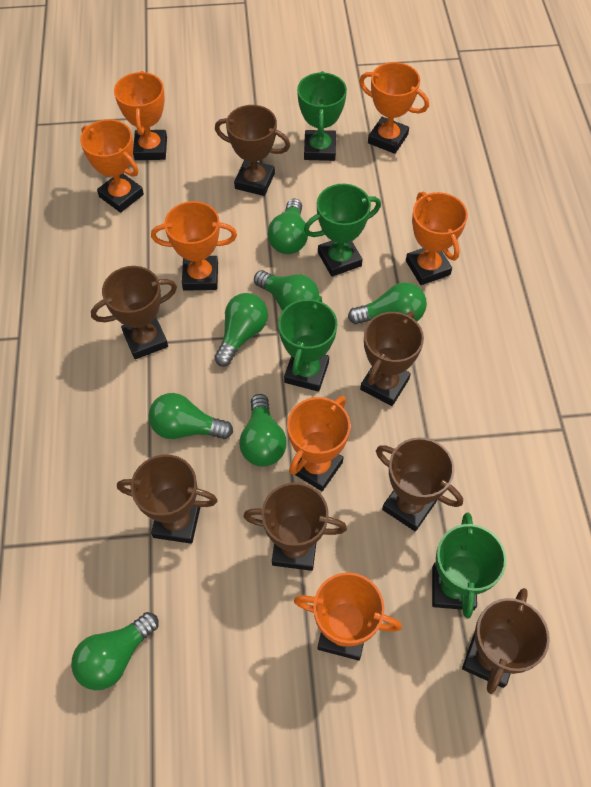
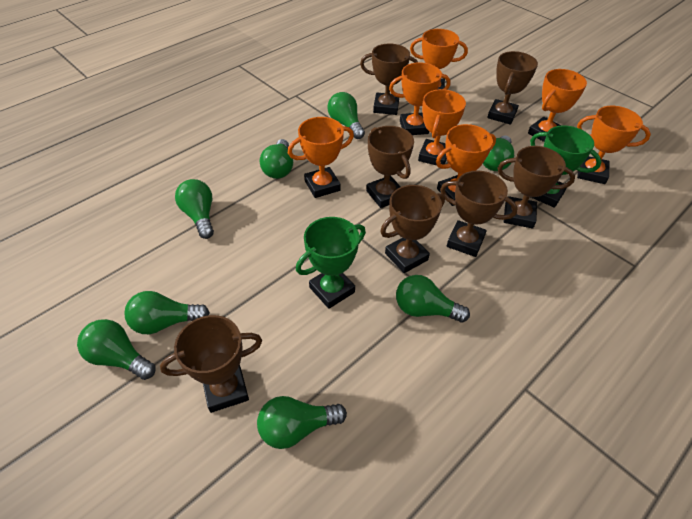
green light bulb: [71,612,159,690] [148,393,233,439] [214,293,268,366] [239,394,287,466] [254,270,319,310] [267,199,308,254] [348,282,427,324] = 7 -> [77,319,155,380] [124,291,210,334] [175,179,214,239] [257,396,347,449] [260,139,293,179] [327,92,365,139] [396,275,470,323] [483,135,514,171] = 8
green trophy: [278,296,337,392] [297,71,347,161] [304,184,381,277] [432,512,506,618] = 4 -> [296,217,366,309] [530,125,602,208] = 2

